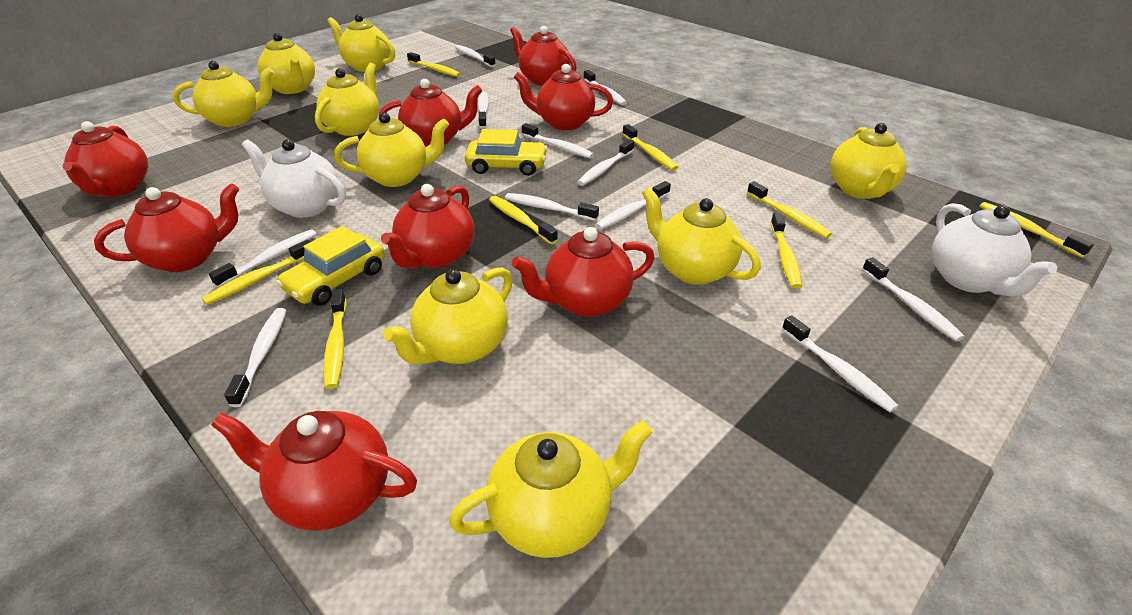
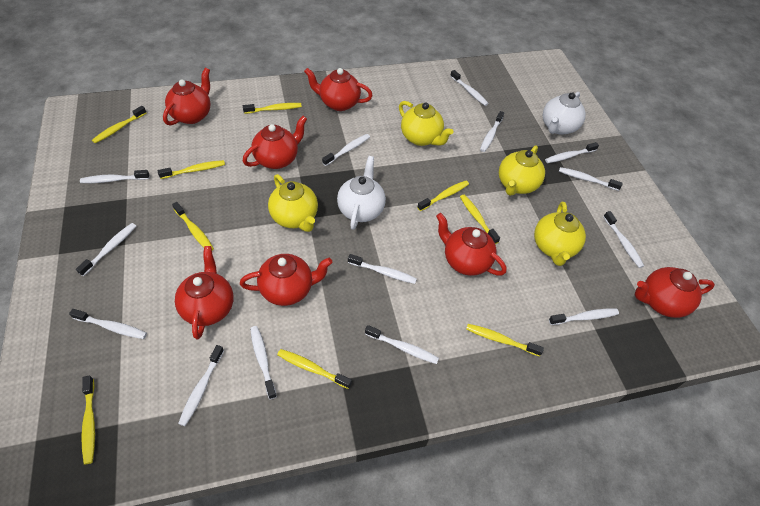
red teapot: [62,121,148,197] [94,183,239,272] [211,411,417,531] [378,79,482,147] [381,184,474,268] [510,26,577,86] [512,227,655,317] [514,64,613,130] = 8 -> [163,68,211,126] [175,246,234,339] [240,254,333,306] [243,116,307,169] [304,68,373,111] [436,213,507,276] [635,267,715,318] = 7
white toothbrush: [209,229,317,288] [224,308,287,407] [455,45,496,67] [478,92,489,129] [505,193,599,221] [522,123,594,158] [577,139,634,186] [583,70,627,105] [595,181,671,230] [782,316,898,412] [862,257,964,341] = 11 -> [69,309,147,339] [76,223,136,276] [80,170,150,183] [178,345,224,426] [250,326,277,399] [322,134,370,166] [348,254,417,284] [365,325,439,364] [450,70,489,106] [480,111,504,152] [545,142,599,163] [549,308,619,325] [559,167,623,191] [603,211,644,268] = 14
yellow car: [276,226,385,306] [465,129,548,176] = 2 -> none = 0
yellow teapot: [173,61,274,127] [258,33,315,94] [315,63,379,136] [327,14,395,72] [334,113,449,187] [383,267,513,365] [449,421,653,558] [642,187,761,285] [830,123,907,199] = 9 -> [268,174,318,232] [399,101,454,146] [499,145,545,196] [534,202,586,266] = 4
yellow toothbrush: [202,240,311,305] [323,289,347,389] [407,52,461,77] [489,196,558,244] [622,124,678,171] [747,181,832,238] [770,213,802,289] [980,202,1094,258] = 8 -> [81,375,95,465] [92,106,147,144] [158,160,225,179] [172,202,214,250] [243,103,302,114] [277,349,352,389] [417,181,469,211] [460,195,500,244] [466,324,544,356] = 9

